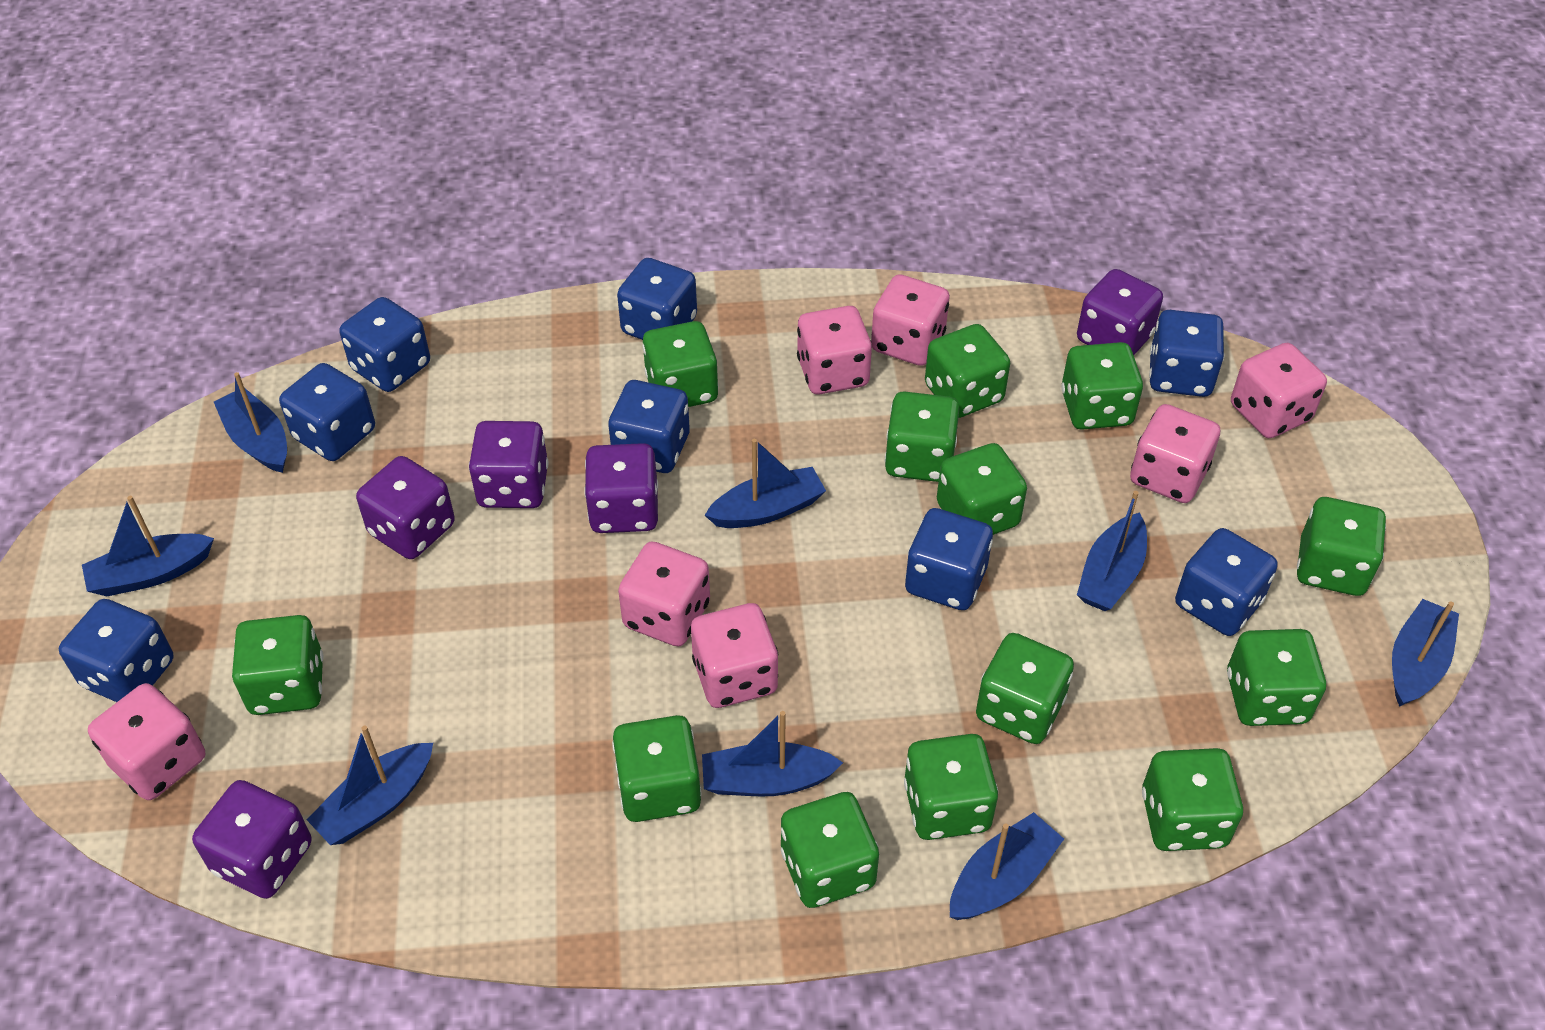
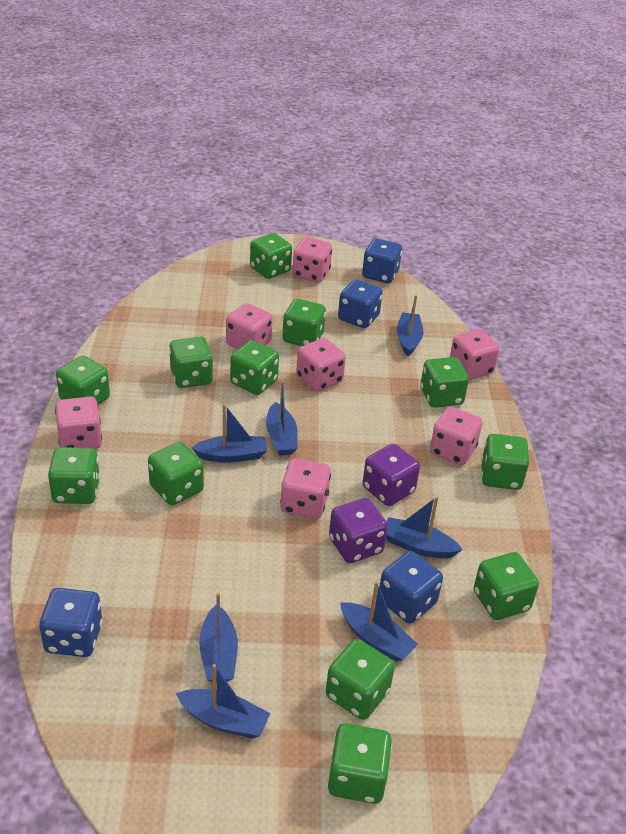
blue boat: [82,496,214,596] [214,372,287,473] [306,725,433,845] [702,711,843,796] [705,439,826,528] [950,812,1064,920] [1077,491,1147,611] [1392,599,1459,707] = 8 -> [176,664,270,738] [191,404,267,463] [199,593,238,682] [266,381,298,456] [340,581,418,662] [386,497,463,558] [397,295,423,356] = 7
blue dice: [59,599,173,702] [279,363,375,461] [339,297,430,392] [608,380,690,473] [617,258,697,340] [905,508,993,610] [1149,310,1224,397] [1175,528,1278,636] = 8 -> [39,588,102,657] [338,279,383,328] [362,238,402,283] [380,551,443,623] = 4
green dice: [232,615,324,715] [612,715,702,822] [642,321,718,407] [781,792,879,908] [885,391,960,482] [904,734,998,840] [925,324,1010,418] [937,443,1027,535] [976,633,1074,744] [1061,342,1143,430] [1142,748,1243,851] [1227,629,1326,726] [1297,497,1386,596] = 13 -> [48,447,100,504] [56,356,110,404] [148,442,204,505] [169,337,213,388] [230,340,279,395] [250,233,292,279] [282,299,326,346] [326,639,395,720] [328,723,392,804] [421,357,469,408] [474,552,539,620] [481,434,529,490] = 12
purple dice: [192,780,311,899] [356,456,455,559] [469,421,548,508] [584,443,658,533] [1077,269,1163,355] = 5 -> [329,498,388,563] [363,444,420,506] = 2

